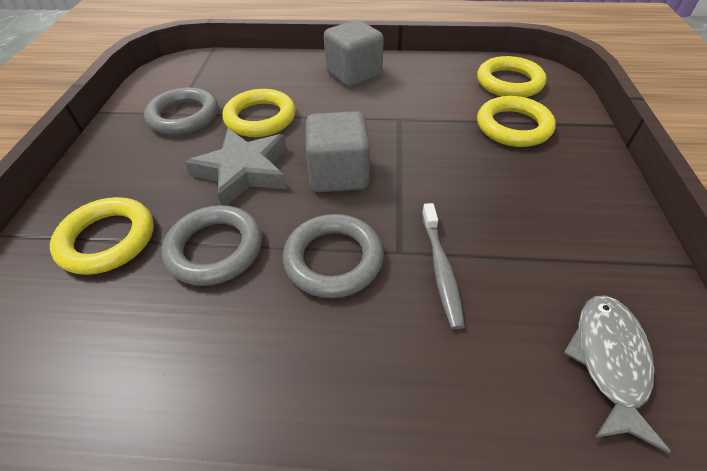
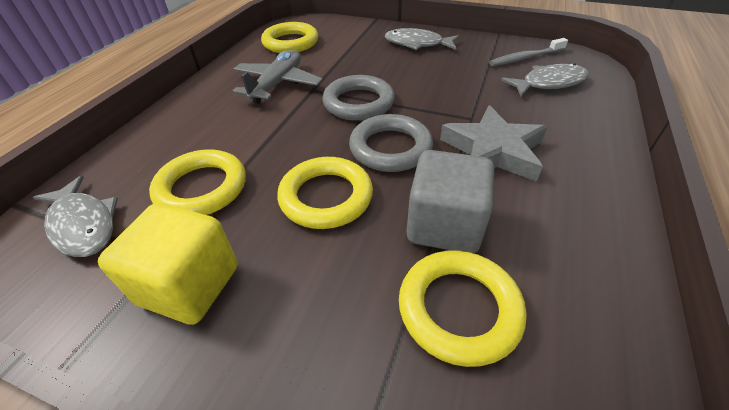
grey cube: [306,111,370,192] [324,20,384,87] = 2 -> [407,150,494,253] = 1
grey fish: [564,295,671,453] = 1 -> [33,175,118,257] [385,28,459,50] [501,63,589,96] = 3
grey plane: none = 0 -> [233,50,322,104] = 1
grey ring: [144,87,218,135] [162,205,262,286] [283,214,384,298] = 3 -> [322,75,395,121] [349,114,433,172] = 2
yellow cube: none = 0 -> [98,203,238,325] = 1

